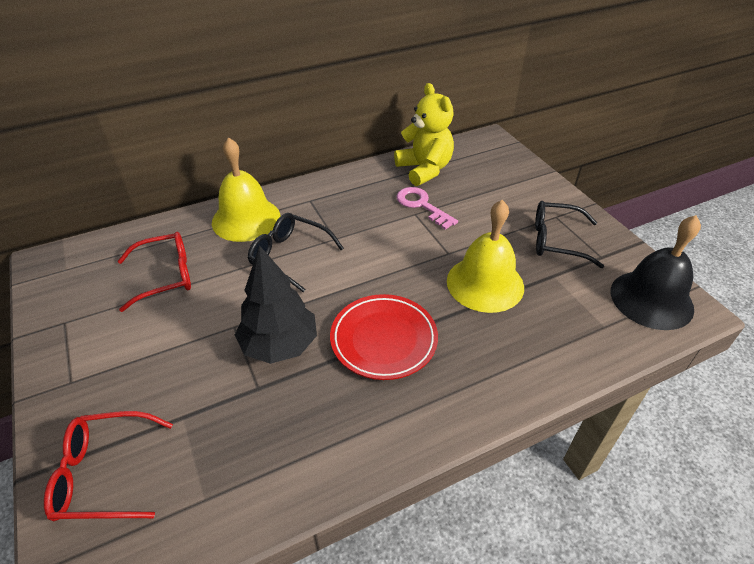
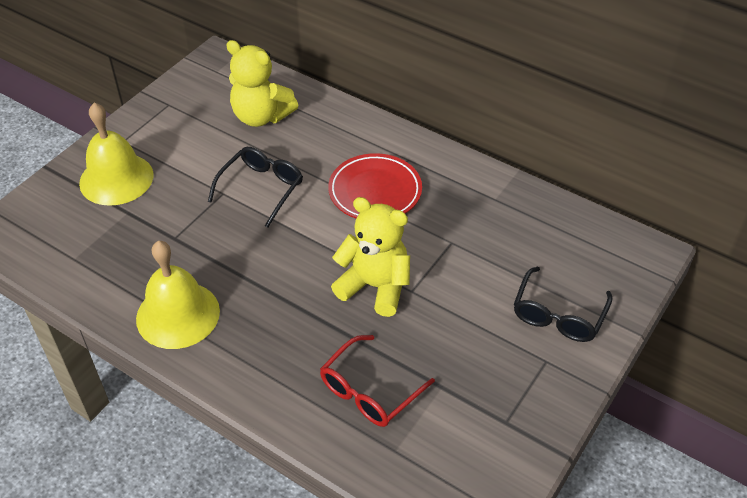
black bell: [611,215,701,330] = 1 -> none = 0
black tree: [235,245,317,364] = 1 -> none = 0
pink key: [397,187,458,230] = 1 -> none = 0
red glasses: [44,411,173,521] [118,232,191,312] = 2 -> [320,335,435,427] = 1
yellow teddy bear: [394,83,454,186] = 1 -> [226,40,299,127] [331,197,410,317] = 2

